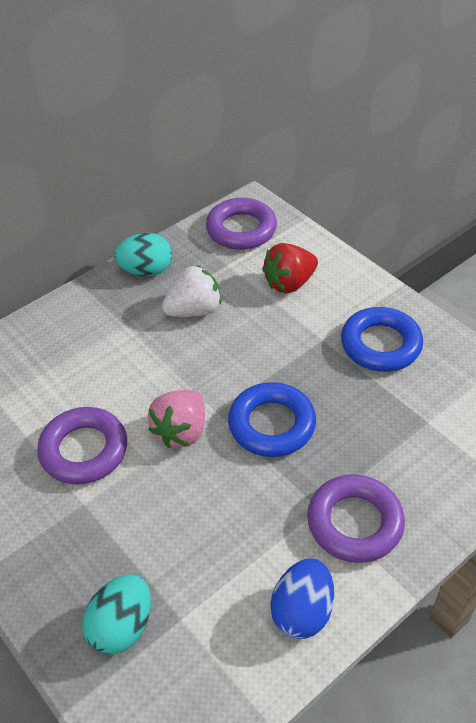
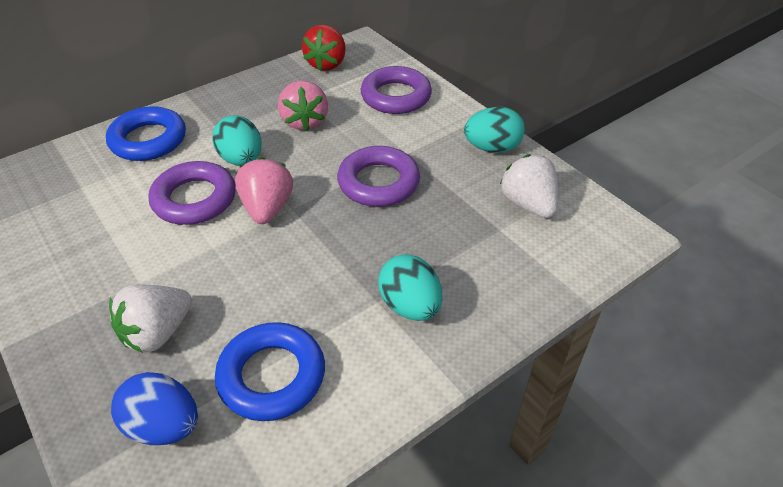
pink strawberry: [148,390,205,448] = 1 -> [235,157,293,224] [278,80,328,132] = 2
turquoise egg: [82,574,151,655] [114,233,172,276] = 2 -> [212,115,262,166] [378,254,442,321] [464,107,525,153] = 3
white strawberry: [162,265,221,317] = 1 -> [109,285,192,353] [500,154,558,218] = 2

